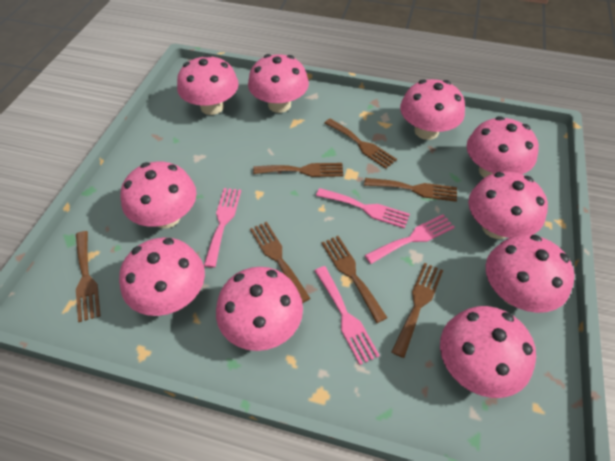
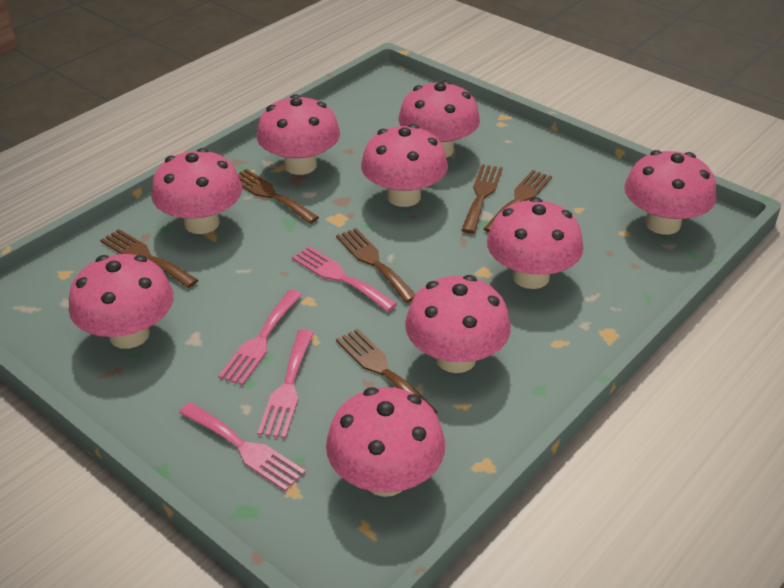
brown fork: [76,231,101,322] [250,222,311,303] [253,163,343,177] [321,236,387,323] [325,118,397,169] [364,178,457,202] [392,263,443,358] = 7 -> [100,229,198,288] [238,169,319,224] [336,228,416,303] [336,328,438,414] [461,164,503,234] [484,170,552,233] = 6
pink mushroom: [119,238,205,316] [121,161,197,228] [177,54,239,115] [216,267,303,351] [248,54,309,113] [400,79,465,140] [440,306,536,398] [467,116,539,178] [468,171,548,239] [486,235,575,313] = 10 -> [69,254,174,349] [151,148,242,234] [257,94,340,175] [326,387,445,497] [361,124,448,207] [398,80,480,158] [405,275,511,373] [487,197,583,289] [624,150,716,235] = 9

